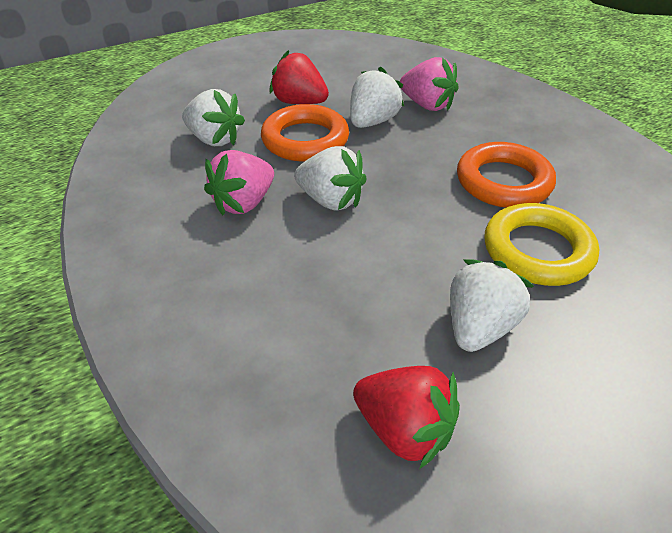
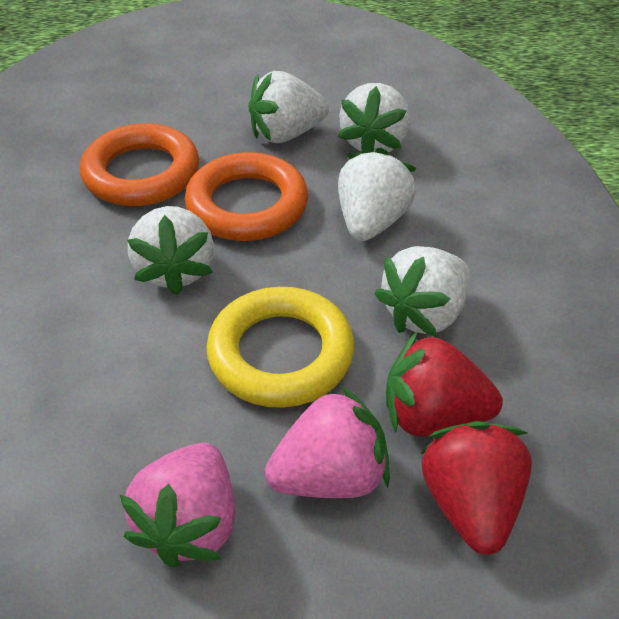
white strawberry: [182,89,245,146] [294,146,367,211] [350,66,404,128] [450,259,534,352] = 4 -> [127,206,214,295] [249,71,329,143] [338,83,410,154] [338,148,417,241] [375,246,470,337] = 5

